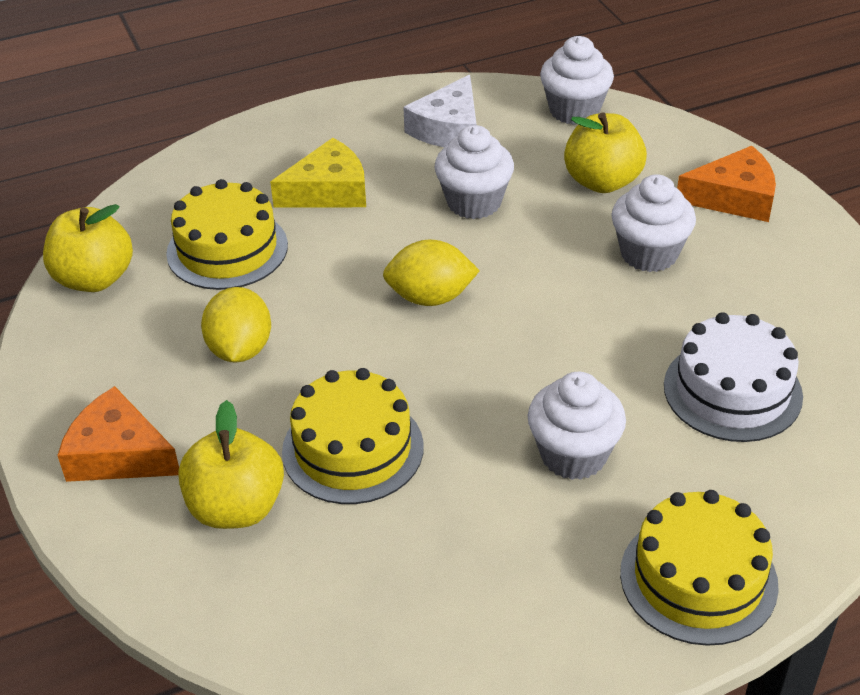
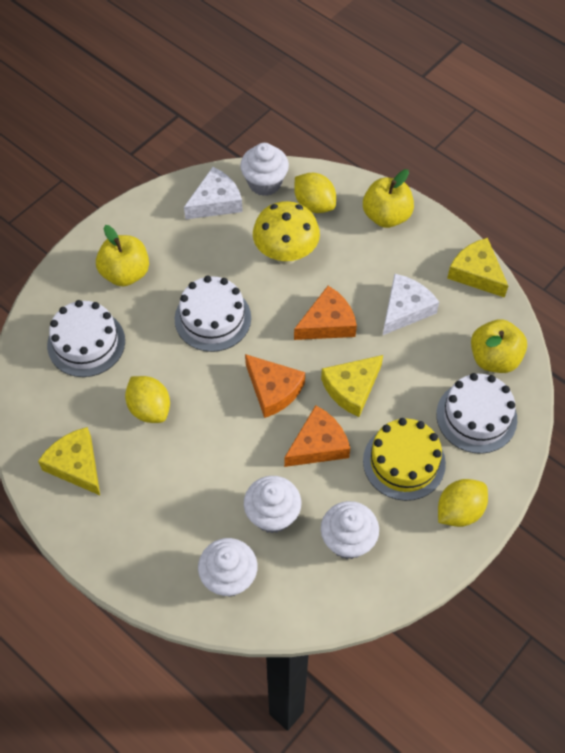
orange cheese: [57,386,179,482] [677,146,776,222] = 2 -> [245,354,305,418] [284,405,350,467] [294,286,357,340] = 3
white cake: [664,312,803,442] = 1 -> [47,300,125,377] [175,276,251,352] [436,373,517,454] = 3
white cheese: [403,75,477,148] = 1 -> [184,167,243,220] [383,274,439,335] = 2
yellow cake: [166,179,288,290] [282,368,424,504] [620,490,779,646] = 3 -> [363,418,446,501] = 1
yellow cheese: [270,138,366,208] = 1 -> [38,427,100,495] [321,355,383,417] [447,238,508,298] = 3
yellow lemon: [201,287,271,363] [383,239,480,306] = 2 -> [125,376,170,423] [294,173,336,213] [438,479,488,527] = 3
yellow mushroom: none = 0 -> [253,201,320,265] = 1

